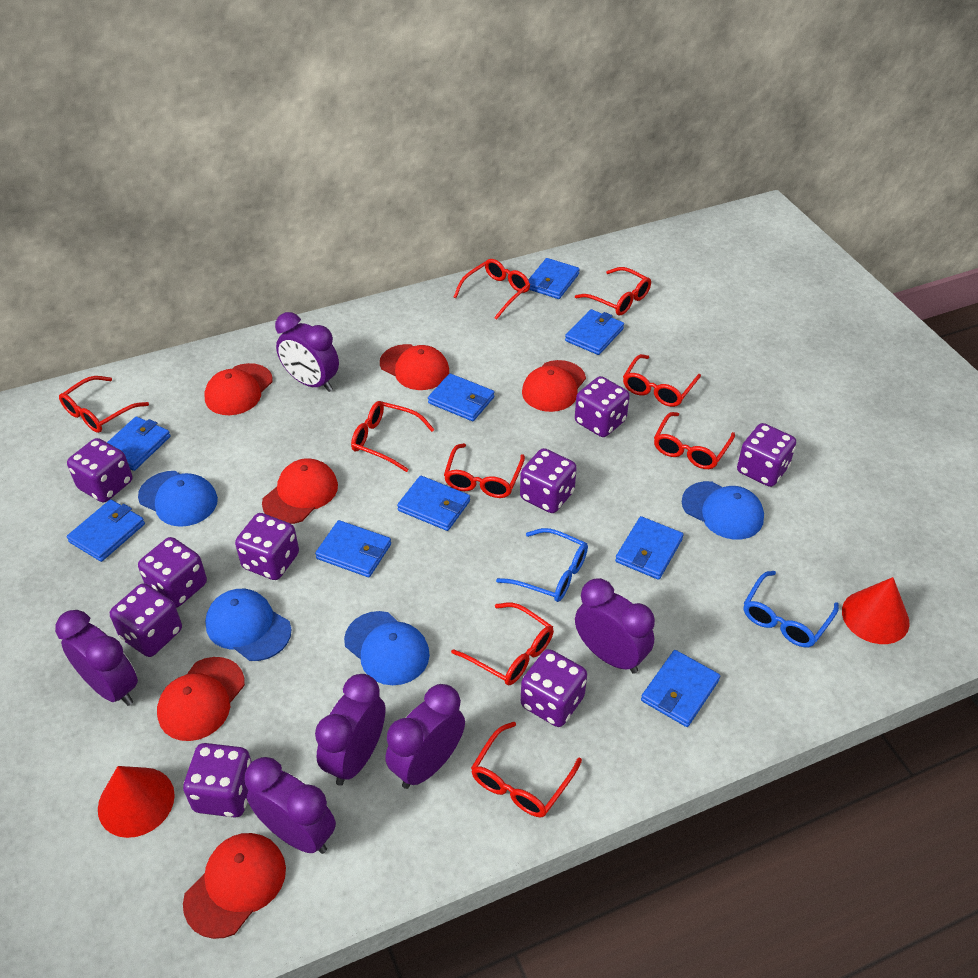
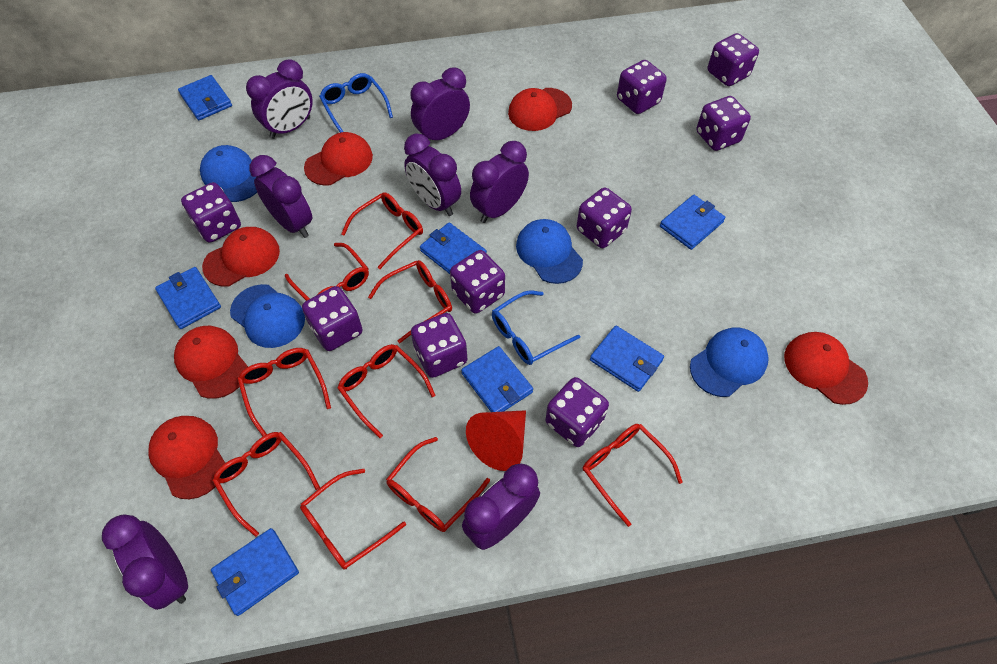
blue wallet: [67,499,145,562] [107,417,171,471] [315,520,391,577] [397,476,470,531] [428,373,494,421] [528,258,580,299] [565,309,624,355] [615,516,683,580] [641,650,720,727] = 9 -> [155,267,221,329] [178,75,232,120] [211,528,299,616] [420,222,487,274] [461,346,533,412] [590,326,664,392] [660,195,725,250] = 7
purple clock: [55,610,138,706] [245,757,336,854] [275,312,339,392] [315,674,386,786] [386,684,465,789] [575,578,655,674] = 6 -> [102,514,188,610] [246,59,313,139] [249,155,312,238] [404,134,461,216] [411,68,470,140] [462,464,540,550] [470,141,529,223] = 7
red cone: [98,766,175,838] [842,577,910,644] = 2 -> [466,410,526,471] = 1

